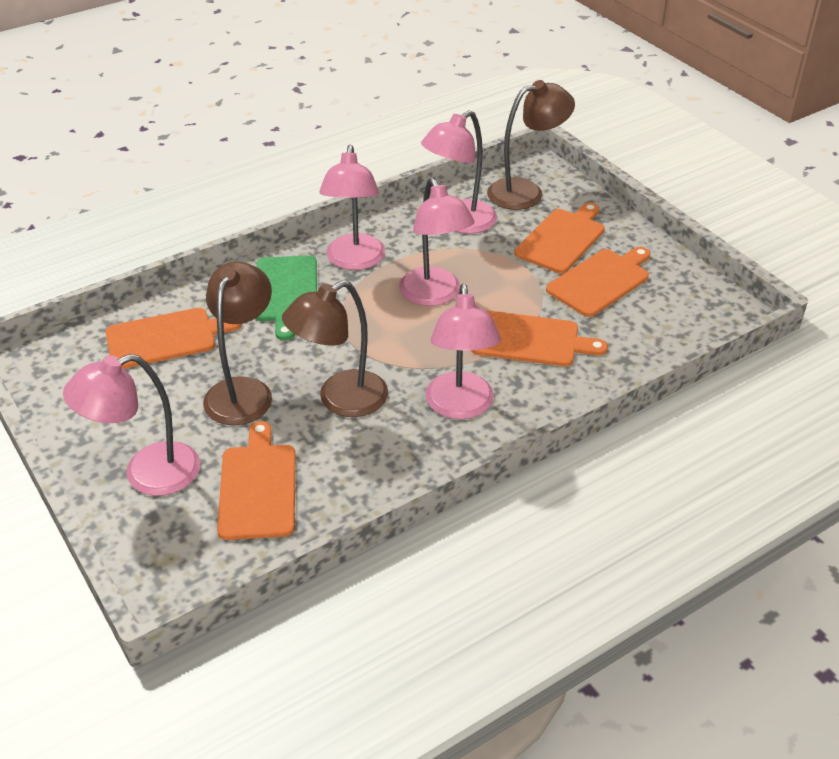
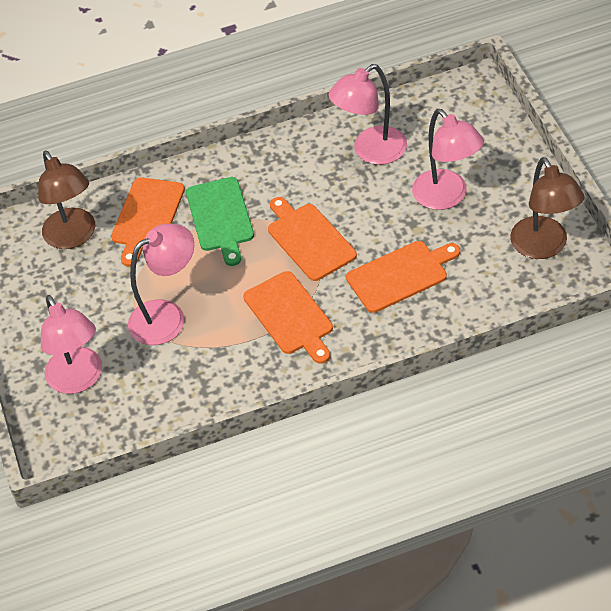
brown lamp: [203,261,272,425] [282,280,388,417] [487,80,575,210] = 3 -> [38,151,95,249] [510,157,584,259] = 2
orange cutting board: [105,308,242,369] [217,421,295,540] [471,310,608,366] [514,202,605,273] [546,247,651,317] = 5 -> [111,177,185,266] [243,271,333,364] [268,197,357,281] [346,241,460,313] = 4
pink lamp: [63,354,200,496] [319,145,385,270] [399,178,475,306] [421,110,497,234] [426,284,501,419] = 5 -> [41,295,102,394] [128,224,194,345] [328,64,407,165] [412,109,484,210] = 4

